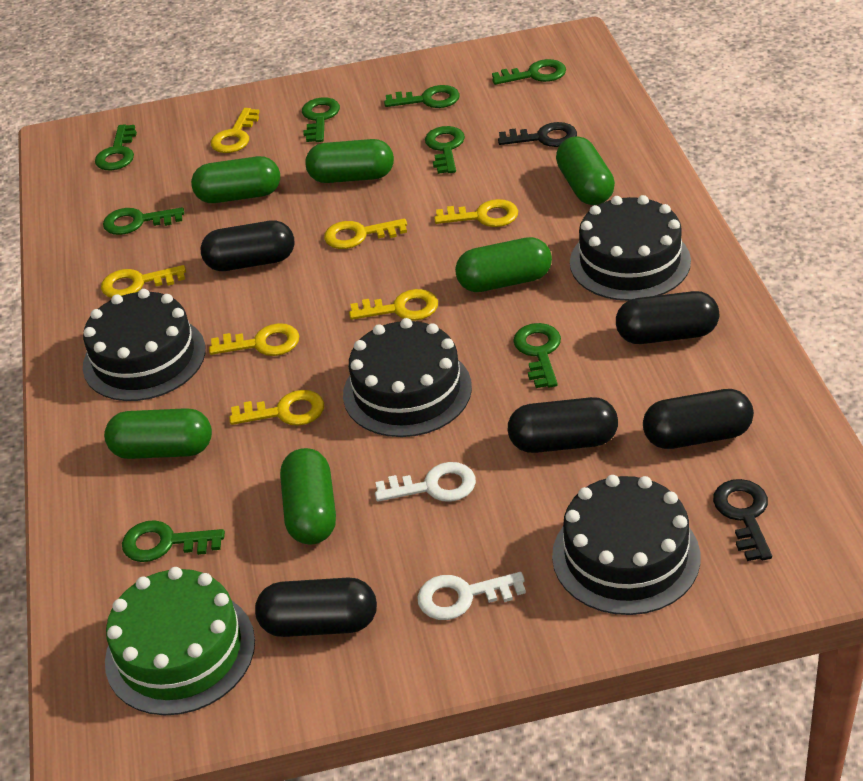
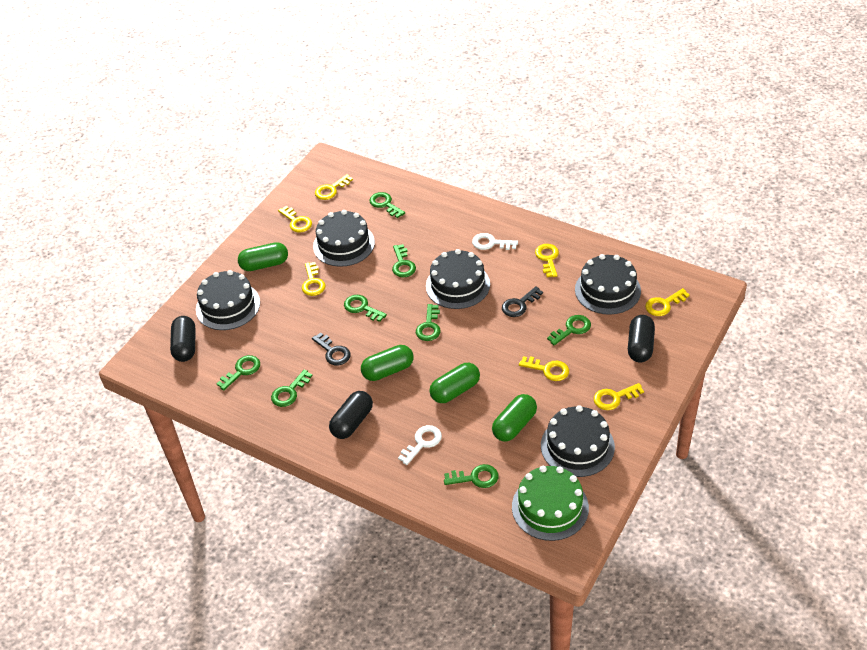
black cake: [83,289,206,401] [343,318,472,437] [552,475,700,615] [570,195,691,301] = 4 -> [196,270,260,330] [313,210,375,267] [426,249,490,309] [541,405,615,477] [575,254,641,315] = 5
black capsule: [200,220,294,271] [255,578,377,637] [508,397,618,453] [616,291,719,344] [643,389,754,449] = 5 -> [170,316,195,362] [329,391,373,439] [628,315,655,362] = 3
green capsule: [104,408,212,459] [191,156,280,203] [280,448,336,545] [306,139,394,183] [455,237,552,292] [556,136,615,205] = 6 -> [238,242,288,271] [361,345,414,381] [429,363,480,403] [492,394,537,442] = 4

